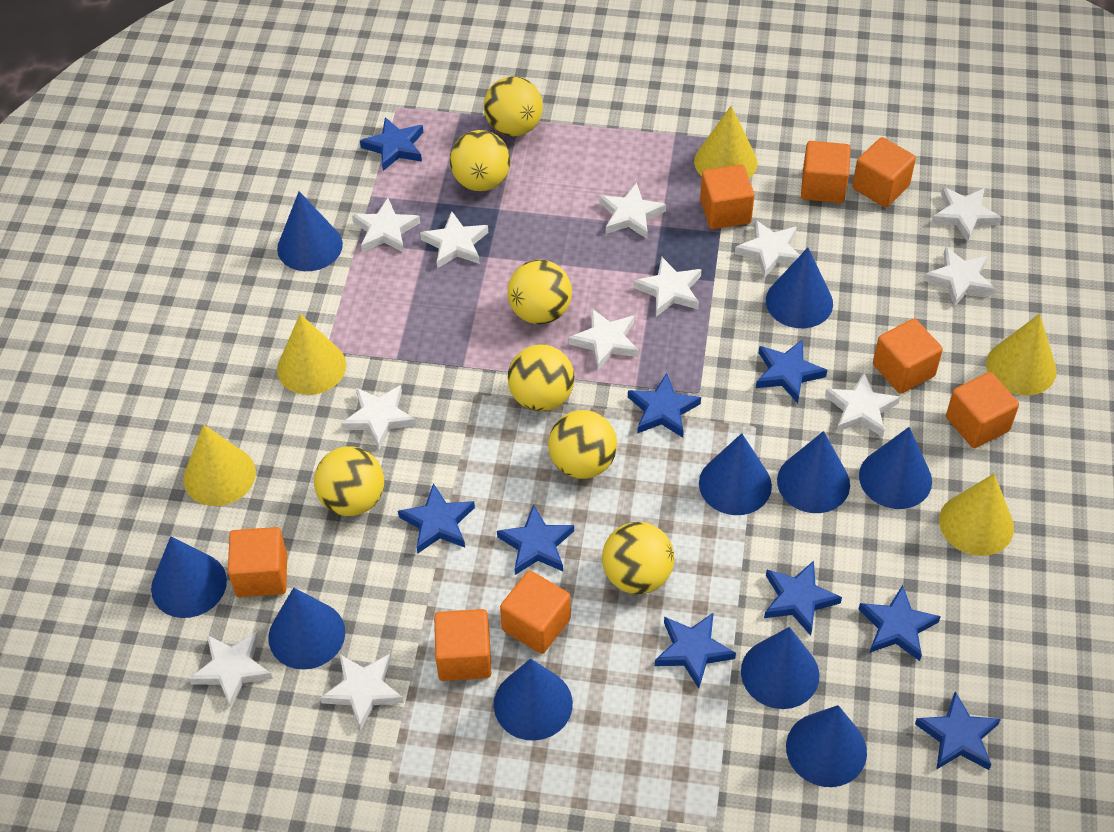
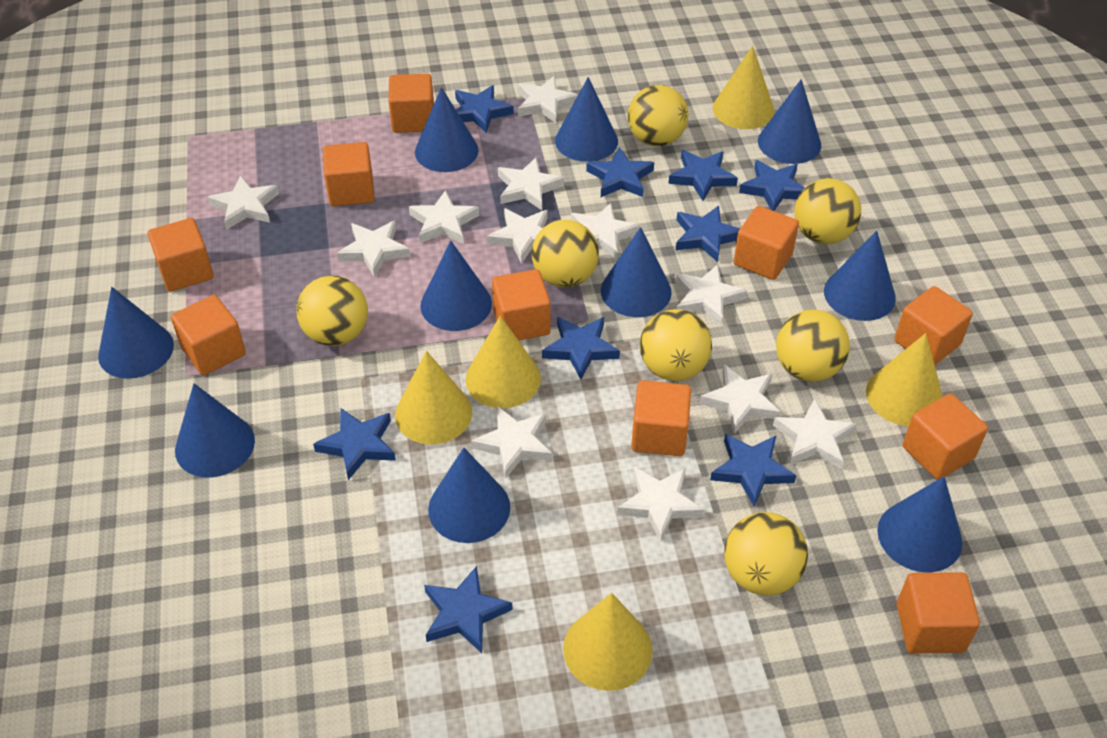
orange cube: [228,527,287,597] [434,609,491,681] [500,570,571,654] [700,165,755,229] [801,141,851,203] [852,137,916,207] [873,319,943,394] [946,372,1019,448] = 8 -> [148,218,214,292] [171,295,246,375] [323,142,374,206] [388,74,434,133] [492,269,551,341] [631,380,691,456] [734,206,799,280] [894,286,973,365] [897,572,980,654] [903,393,988,480] = 10

